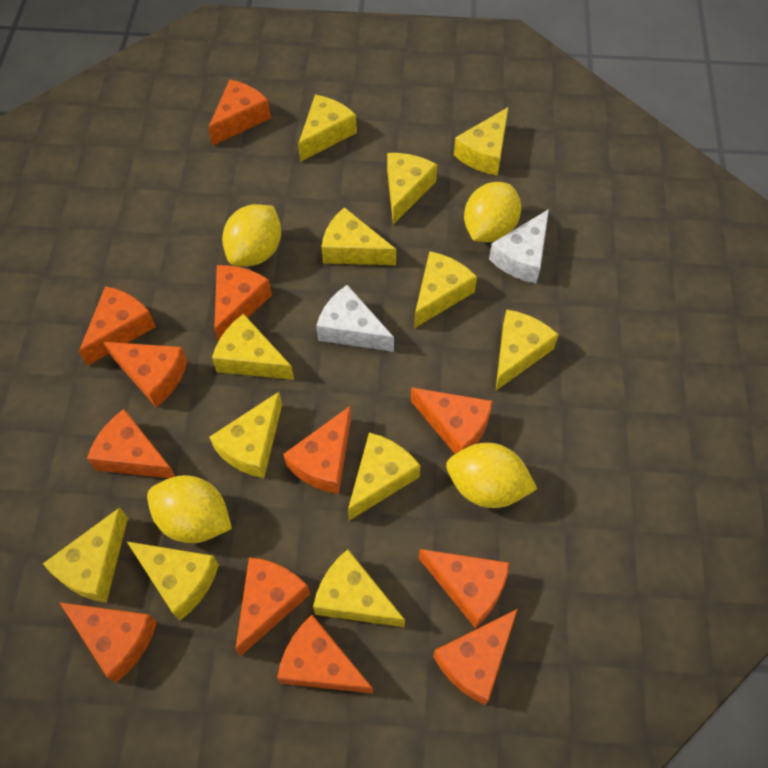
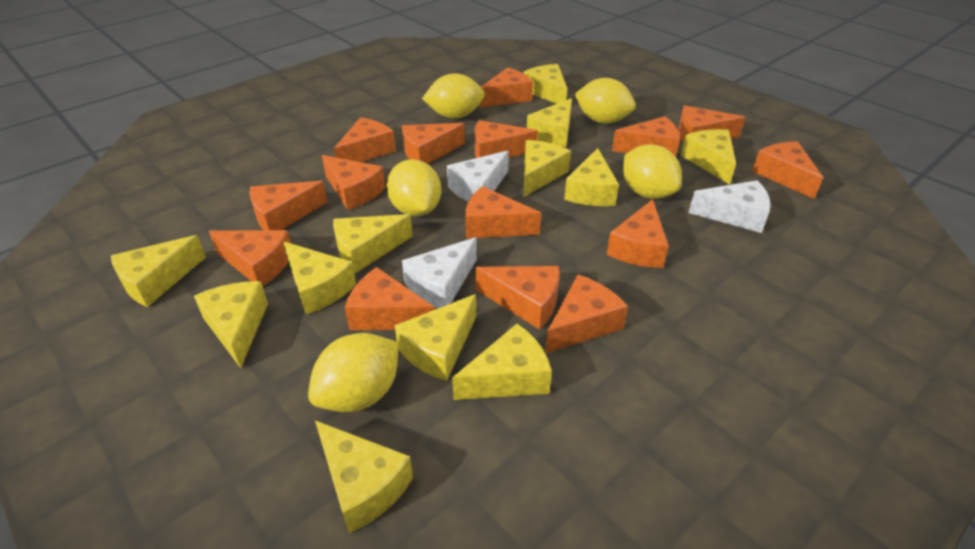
orange cheese: [59,602,157,683] [79,286,156,366] [87,409,176,478] [103,342,188,407] [208,80,271,146] [214,265,272,341] [235,557,310,656] [277,615,373,694] [283,406,351,494] [411,387,493,454] [419,549,510,628] [433,609,518,705] = 12 -> [209,230,291,286] [250,181,328,230] [322,155,385,210] [334,117,396,162] [345,267,435,330] [402,123,465,164] [465,186,541,238] [475,120,538,158] [475,266,560,330] [479,68,533,108] [545,274,628,354] [607,199,669,268] [612,116,680,157] [678,105,746,143] [752,141,823,199] = 15
white cheese: [316,285,394,352] [489,209,549,284] = 2 -> [402,237,477,308] [447,151,509,202] [689,180,771,233] = 3
yellow lemon: [147,475,232,543] [222,204,281,266] [446,443,537,508] [464,182,521,242] = 4 -> [308,333,399,412] [387,159,441,216] [422,73,485,118] [574,78,636,123] [623,144,682,199] = 5

